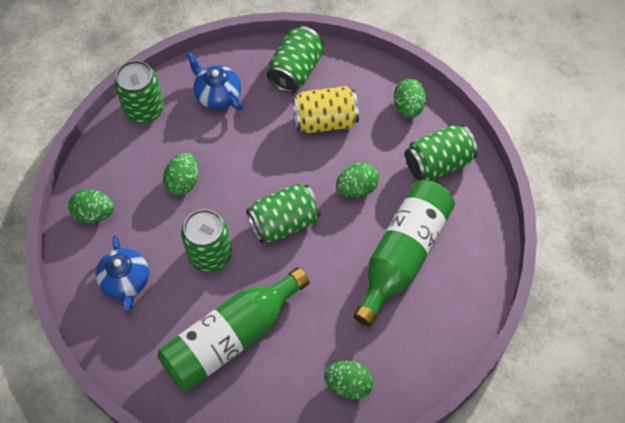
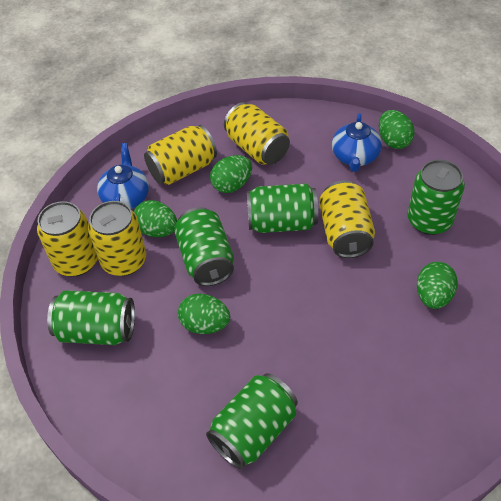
green bottle: [157,267,310,391] [353,180,455,326] = 2 -> none = 0
yellow can: [293,86,359,133] = 1 -> [37,201,98,277] [88,201,146,276] [144,125,217,185] [224,102,290,165] [319,180,375,258] = 5

